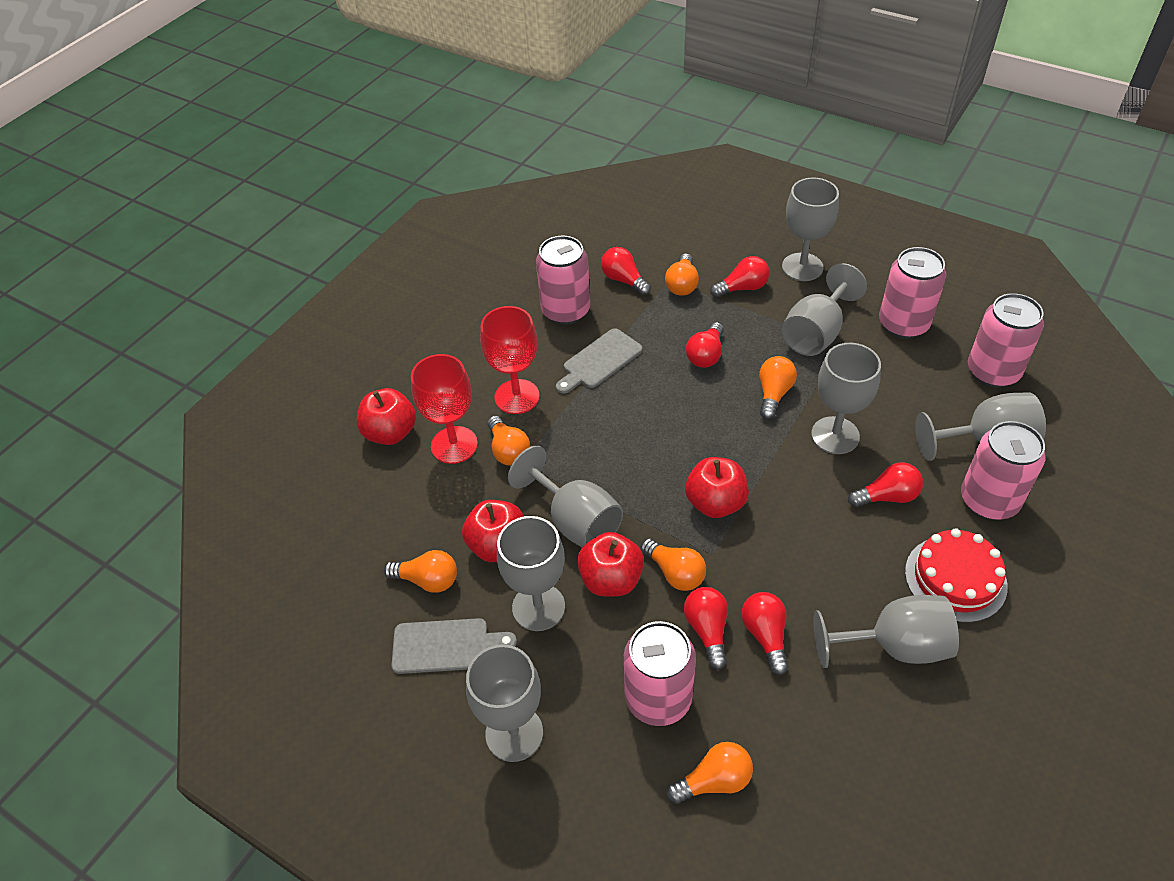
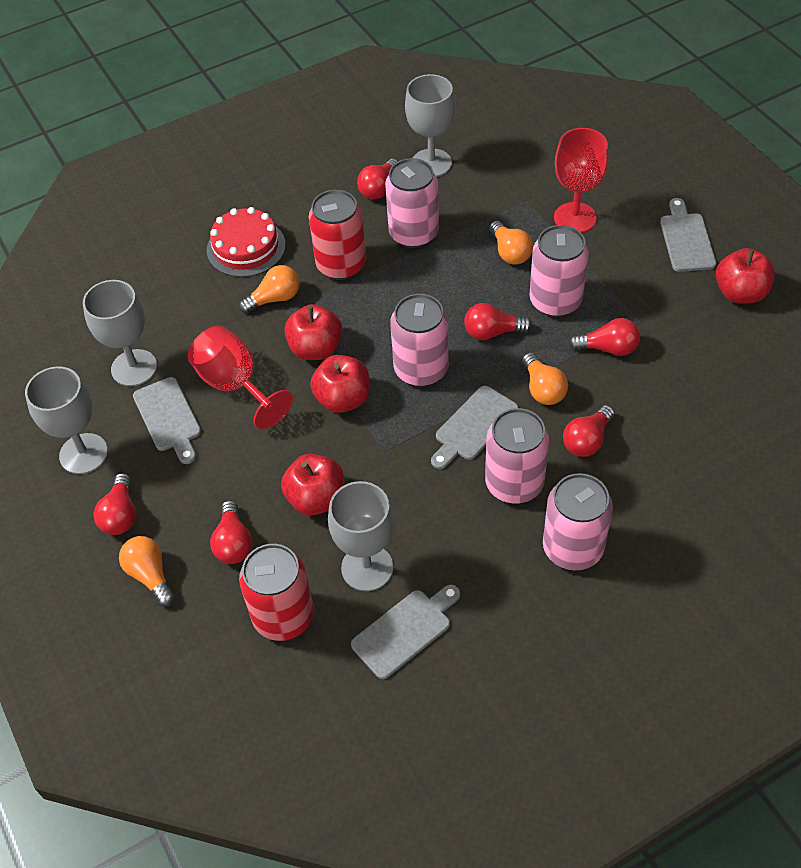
grey cutting board: [392,618,517,674] [556,328,642,394] = 2 -> [133,377,201,464] [351,584,460,679] [431,386,519,469] [660,198,716,272] = 4
grey goblet: [466,645,543,762] [497,516,565,631] [508,446,623,547] [782,178,839,281] [782,263,867,356] [811,343,881,454] [813,595,959,668] [915,392,1046,461] = 8 -> [25,366,108,474] [83,280,157,386] [328,481,394,591] [405,74,455,177] = 4
orange light bulb: [384,550,457,593] [487,416,530,466] [640,538,706,591] [665,253,699,296] [667,742,753,804] [759,356,797,420] = 6 -> [119,536,174,606] [239,265,300,313] [489,221,533,265] [522,352,568,405] = 4
red can: none = 0 -> [239,544,314,641] [309,190,366,280] = 2

